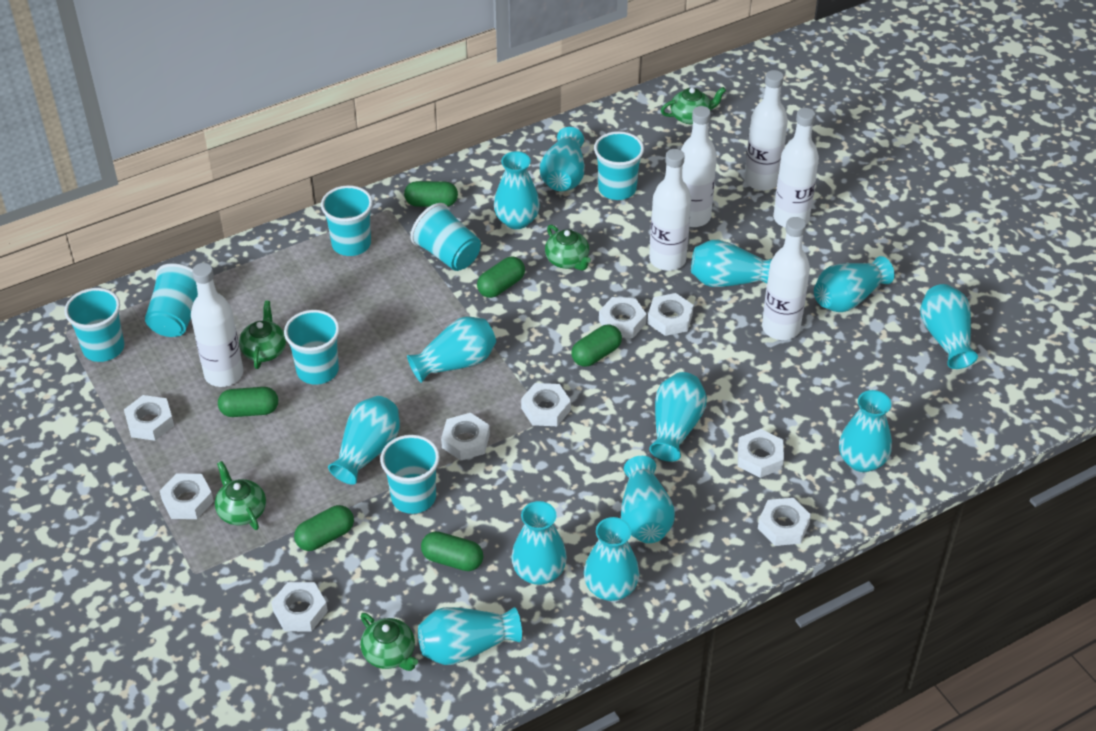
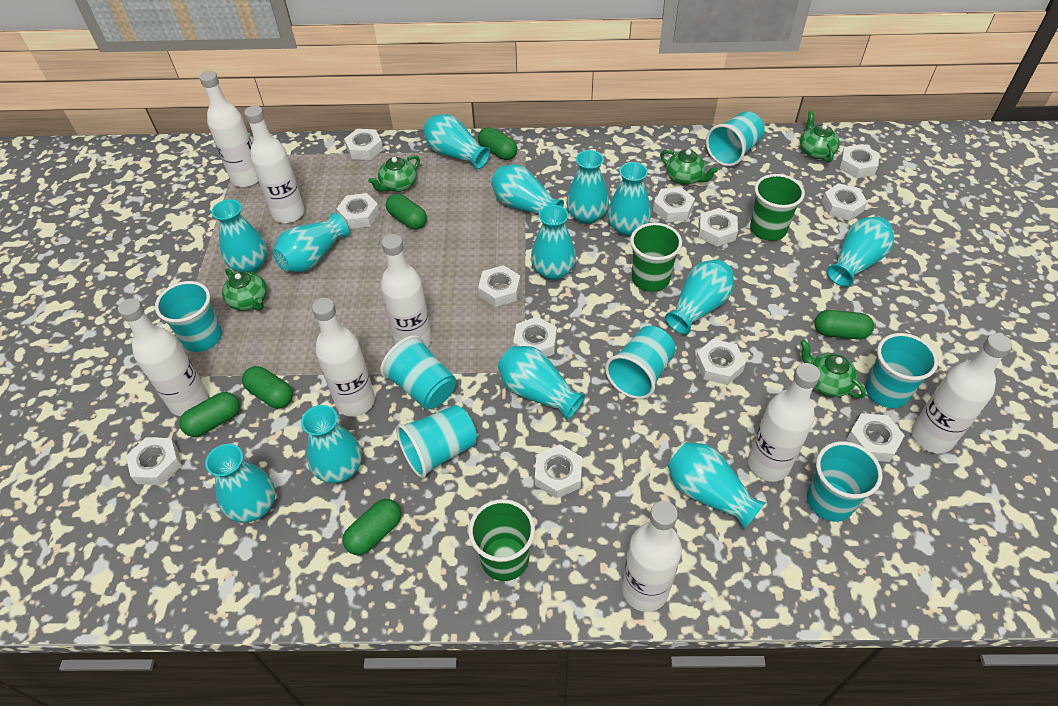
green cup: none = 0 -> [469,499,535,581] [630,223,682,292] [750,174,805,241] = 3
white bottle: [191,263,243,387] [649,149,691,271] [681,106,717,227] [744,70,788,191] [762,217,810,340] [773,108,819,228] = 6 -> [118,298,208,416] [199,71,258,187] [244,106,305,223] [312,298,375,416] [381,234,432,347] [622,501,682,612] [748,363,820,482] [912,333,1012,453] = 8
white nut: [124,395,174,441] [160,473,214,519] [271,582,328,631] [441,413,490,461] [521,383,571,426] [599,297,647,338] [648,293,693,336] [738,429,784,478] [758,498,811,546] = 9 -> [126,437,182,485] [336,193,380,229] [344,129,383,160] [478,265,521,307] [513,317,557,357] [535,444,582,498] [653,187,695,222] [695,339,746,385] [698,208,738,247] [822,183,867,220] [839,144,879,178] [847,413,905,462] = 12

